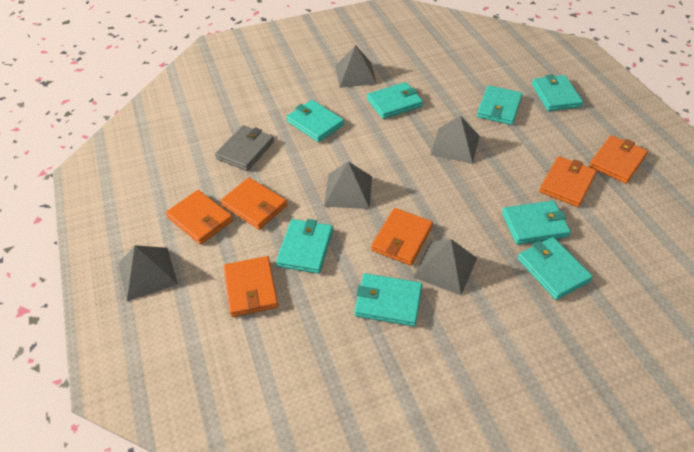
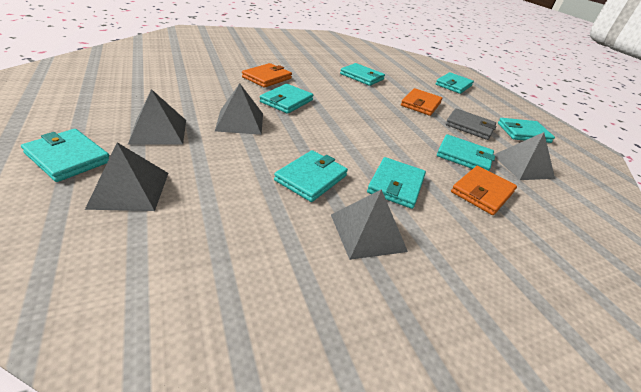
orange wallet: [165,190,233,245] [220,178,287,230] [224,256,278,317] [371,208,433,266] [539,156,597,207] [589,135,648,184] = 6 -> [242,63,292,88] [401,88,442,116] [451,166,517,215] = 3

